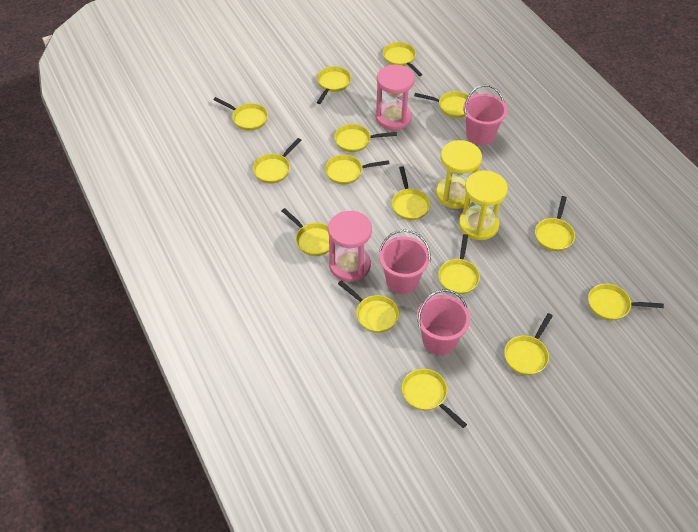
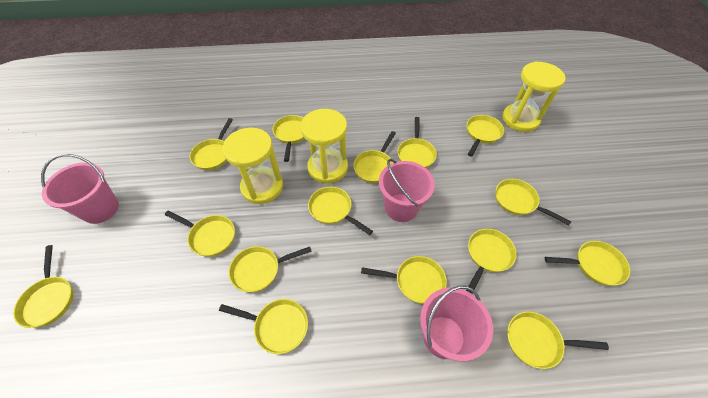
pink hourglass: [328,211,372,282] [375,65,415,130] = 2 -> none = 0
yellow hourglass: [436,140,482,209] [459,171,508,240] = 2 -> [223,128,283,204] [301,109,348,184] [502,62,566,132] = 3

